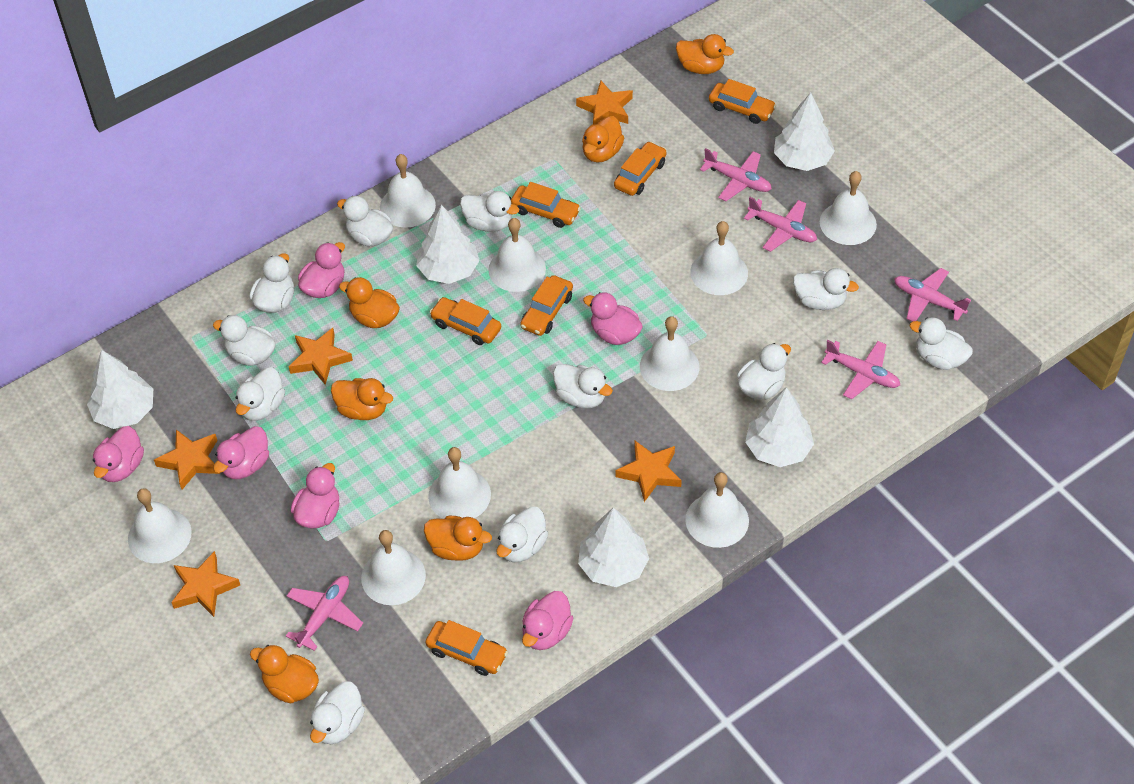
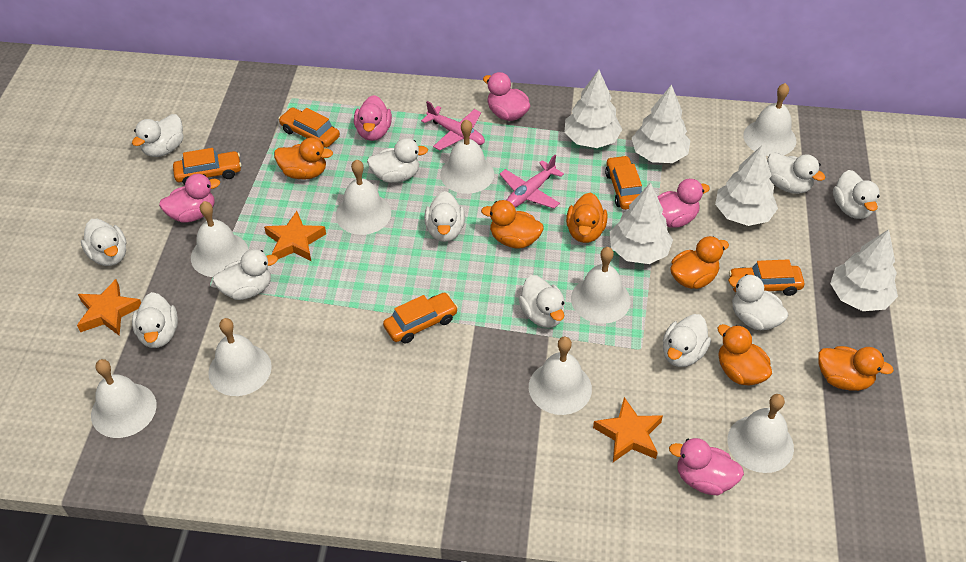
orange car: [426,620,508,676] [430,297,501,345] [511,182,581,228] [520,275,573,336] [614,141,667,196] [709,79,777,124] = 6 -> [173,148,242,185] [278,107,340,148] [383,293,458,344] [605,155,642,210] [729,259,804,296] = 5
orange star: [154,430,220,490] [171,551,240,617] [289,328,353,385] [576,81,633,124] [615,441,682,502] = 5 -> [77,279,141,335] [264,211,326,261] [593,397,663,462] = 3
pink duck: [93,426,144,482] [213,426,269,479] [291,463,339,528] [298,242,345,298] [522,591,574,650] [583,292,643,345] = 6 -> [159,174,220,223] [354,95,392,141] [483,72,530,121] [657,179,710,228] [669,438,744,495] = 5
pink plane: [286,576,363,651] [700,148,772,201] [744,197,817,252] [821,340,900,399] [894,268,971,322] = 5 -> [421,101,485,150] [500,155,564,209] = 2

